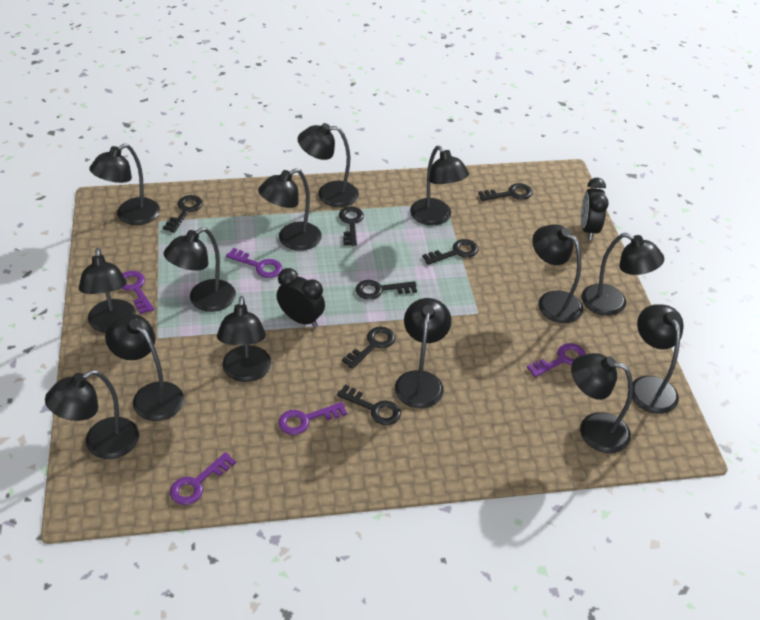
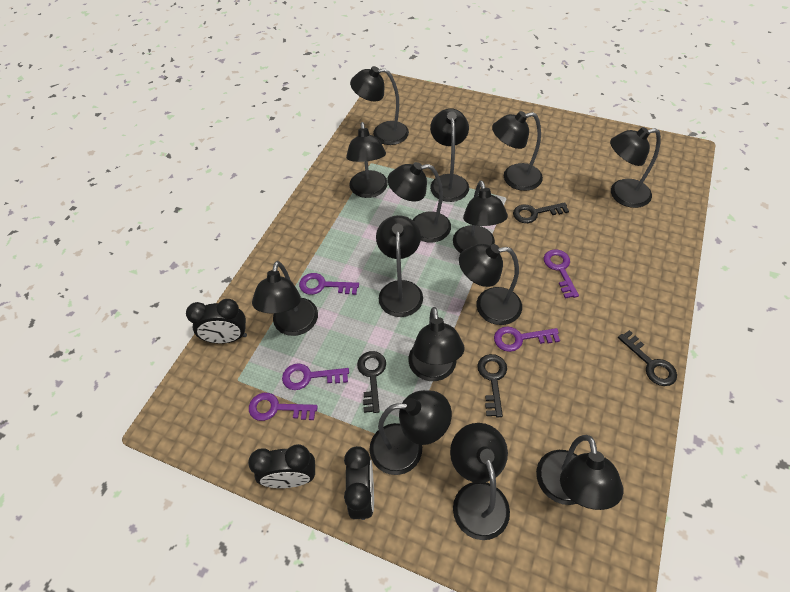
black clock: [277,268,325,328] [581,178,609,240] = 2 -> [186,299,247,344] [248,444,315,488] [344,446,374,520] = 3
black key: [163,195,203,233] [337,385,401,425] [339,206,364,246] [342,327,395,369] [356,280,417,300] [422,239,479,265] [478,183,533,201] = 7 -> [357,351,386,413] [477,354,507,417] [513,202,569,223] [618,330,677,386] = 4

